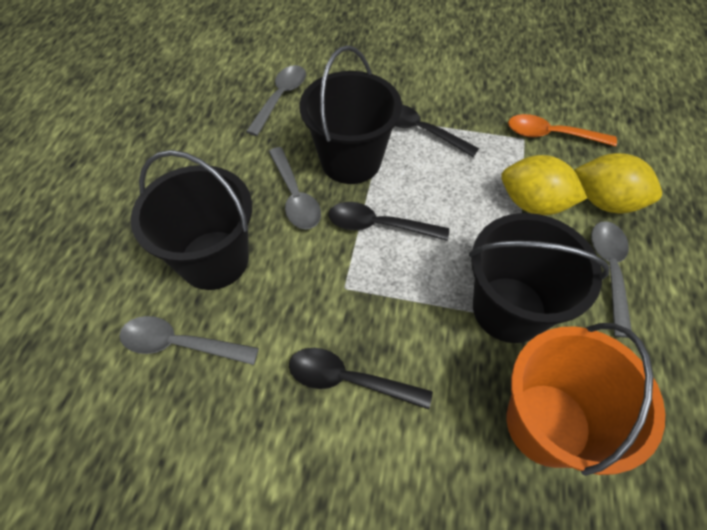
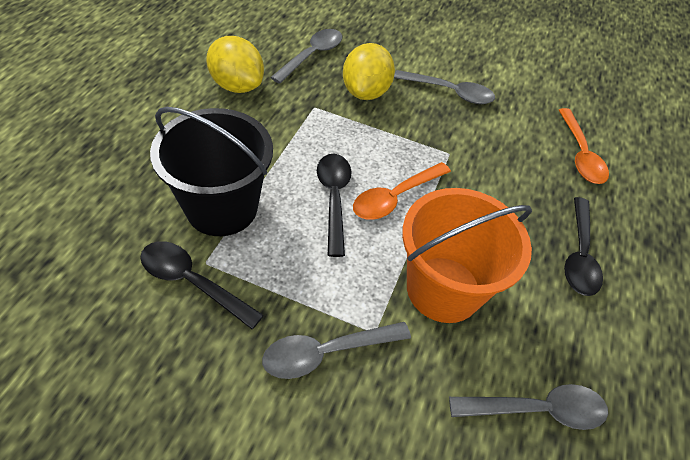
black bucket: [131,150,252,290] [299,45,402,184] [469,213,610,343] = 3 -> [150,107,273,236] = 1
orange spoon: [508,114,617,146] = 1 -> [353,162,451,220] [559,108,609,184] = 2

